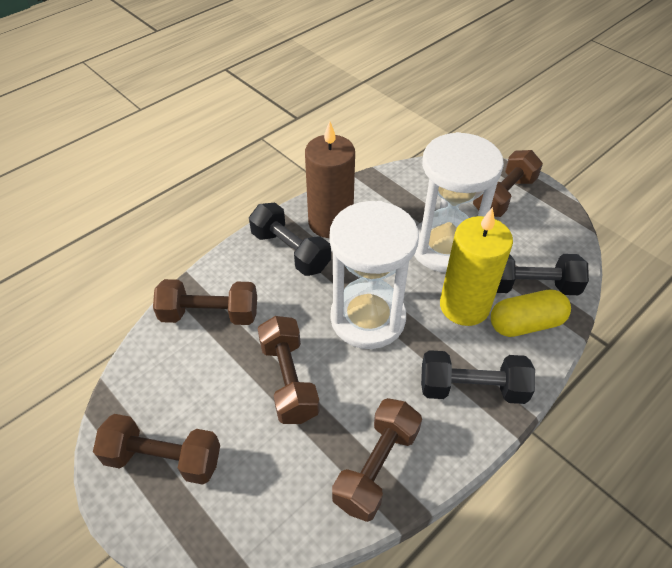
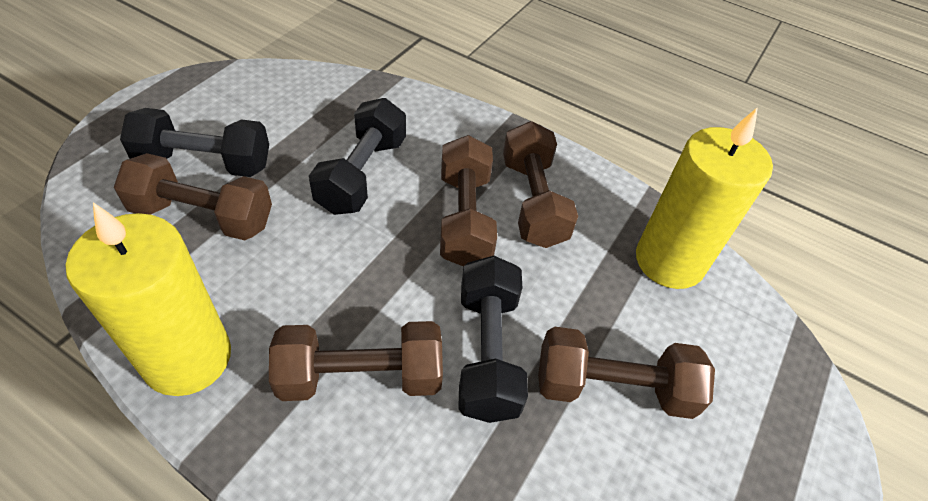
brown candle: [305,121,355,238] = 1 -> none = 0
white hourglass: [330,201,419,349] [414,132,504,273] = 2 -> none = 0
yellow candle: [440,207,513,326] = 1 -> [66,202,231,396] [636,107,773,289] = 2
yellow capsule: [491,289,571,337] = 1 -> none = 0

